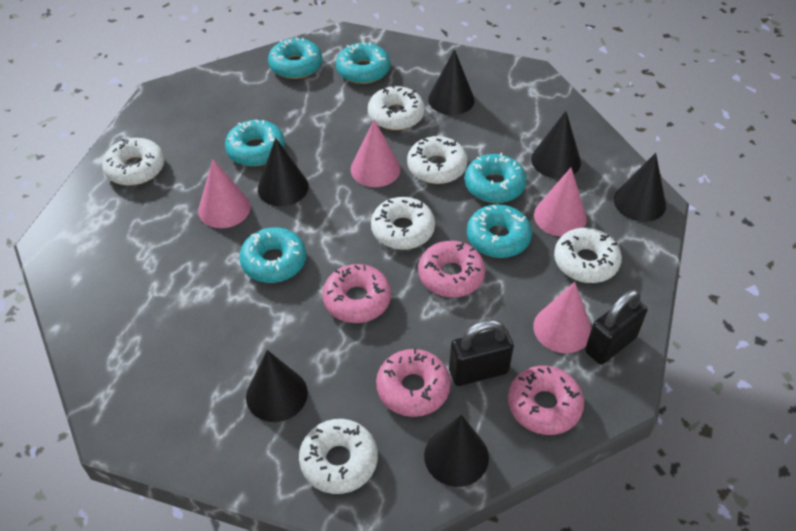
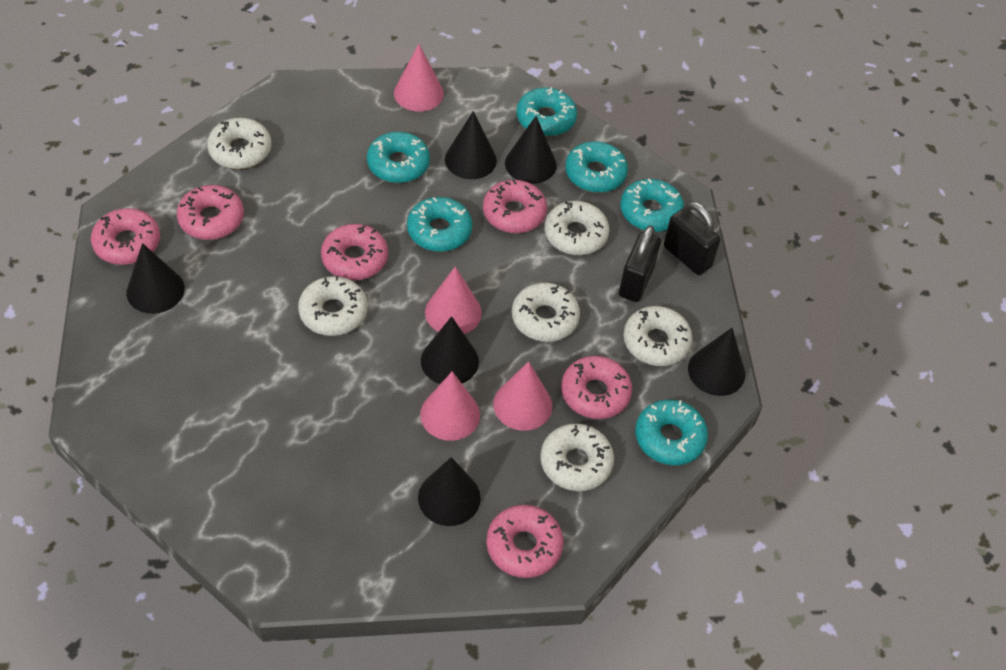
pink donut: [322,264,391,323] [376,348,451,417] [418,241,486,297] [508,366,584,435] = 4 -> [91,208,160,265] [177,185,244,240] [321,224,388,280] [483,180,547,233] [486,505,564,578] [561,356,632,419] = 6

